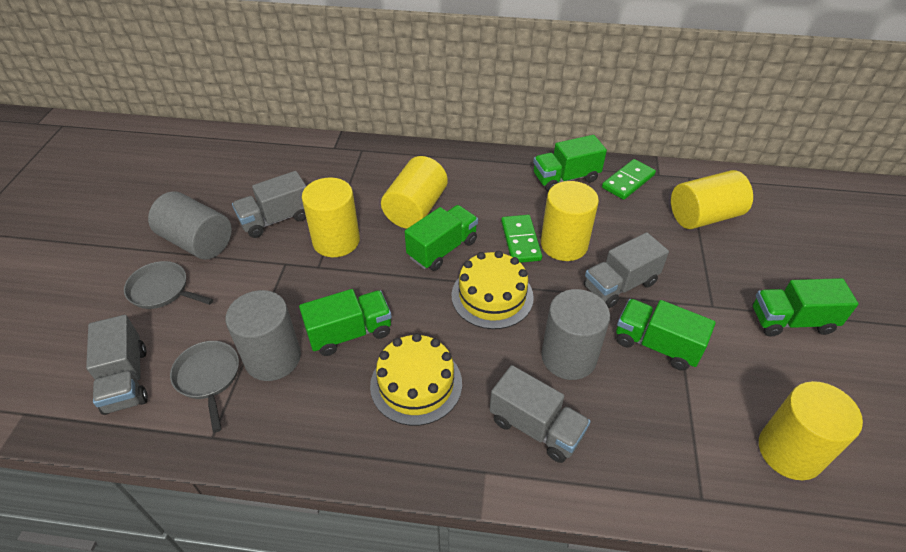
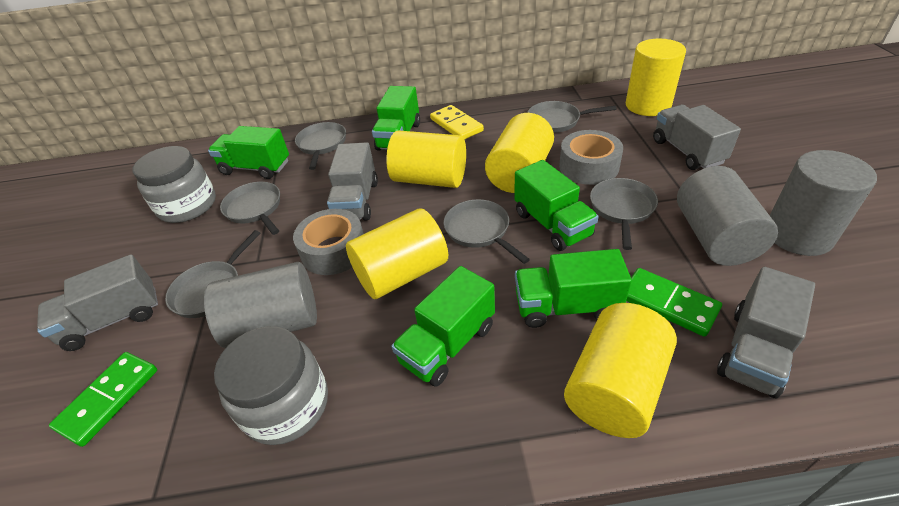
grey jar: none = 0 -> [133,146,216,223] [214,326,328,445] = 2
grey pan: [124,261,213,309] [170,341,239,433] = 2 -> [165,230,261,318] [220,182,280,235] [295,122,346,170] [444,199,530,264] [527,101,616,133] [590,178,658,250] = 6
grey tape: none = 0 -> [293,209,364,275] [559,130,623,185] = 2
yellow cake: [370,333,462,426] [451,251,534,329] = 2 -> none = 0
yellow domino: none = 0 -> [430,105,484,140] = 1

